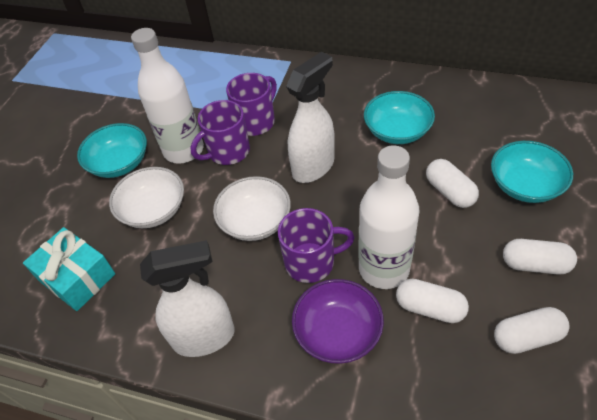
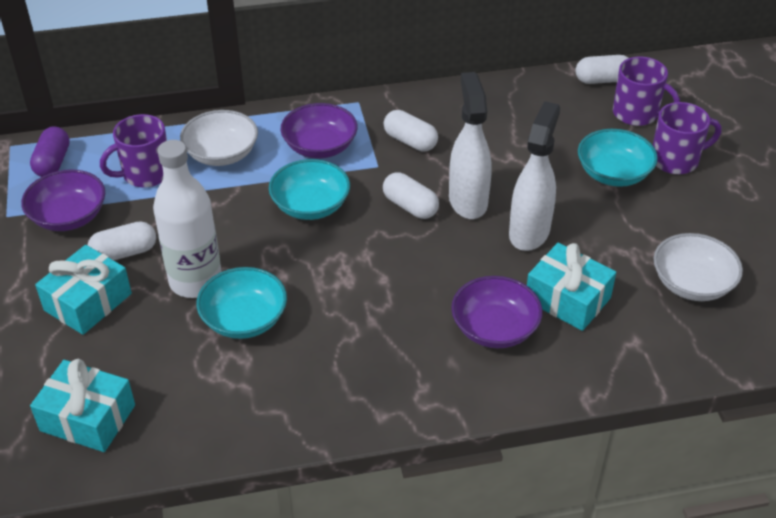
purple bowl: [292,279,384,364] = 1 -> [21,169,105,231] [281,103,358,158] [451,276,543,348] = 3
purple capsule: none = 0 -> [30,126,70,177] = 1
turquoise gift: [23,227,115,311] = 1 -> [30,359,135,452] [35,245,132,335] [527,243,616,331] = 3
white bottle: [131,28,204,164] [358,146,420,289] = 2 -> [153,140,222,298] = 1

